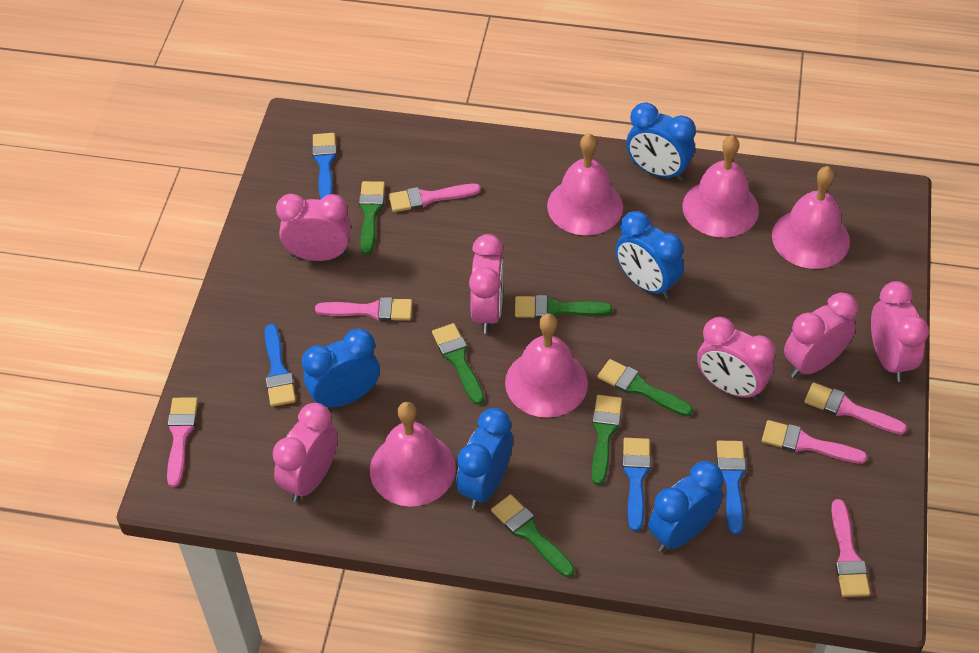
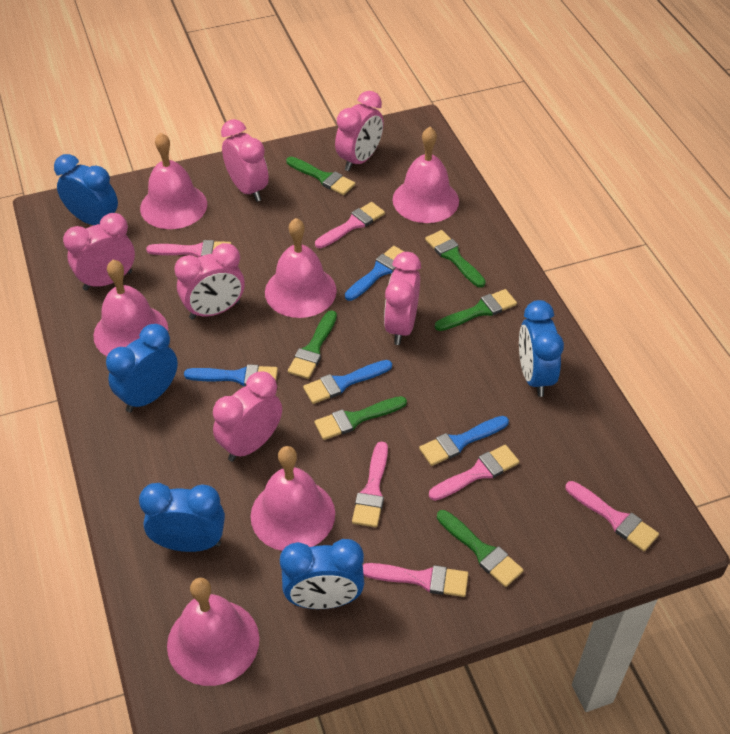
pink bell: [370,402,456,506] [505,313,588,418] [547,133,623,235] [682,135,759,237] [772,166,850,269] = 5 -> [93,260,168,356] [140,133,207,229] [167,578,259,686] [250,446,335,551] [265,218,337,318] [393,127,459,223] = 6

